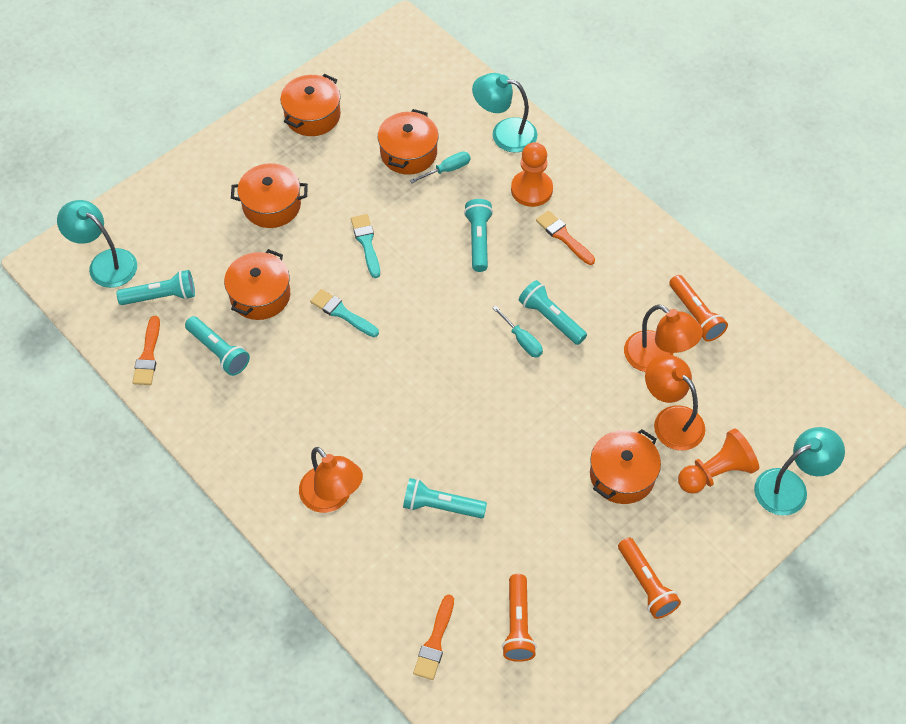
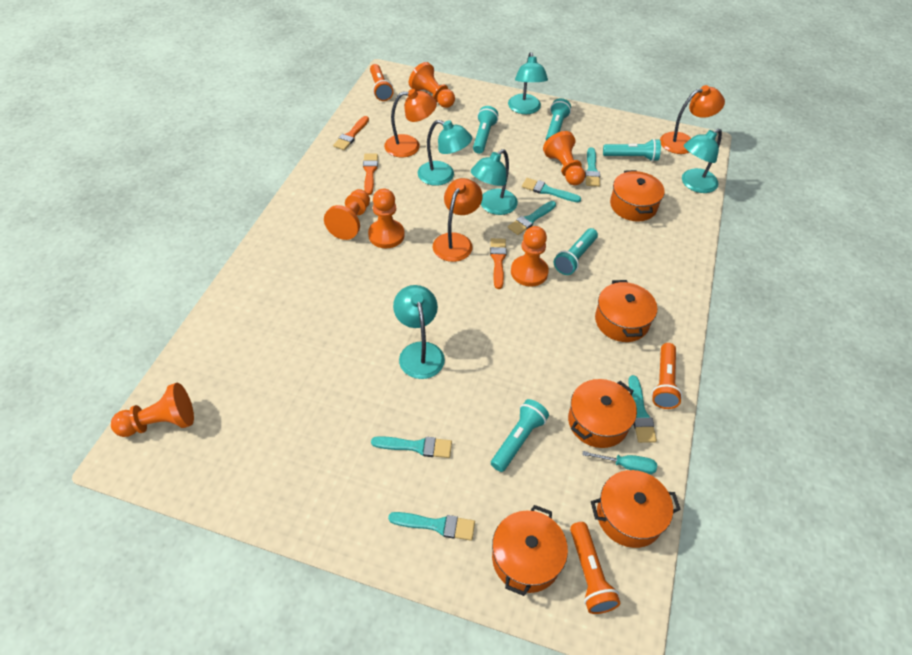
orange pawn: [511,142,553,207] [678,428,759,494] = 2 -> [111,383,194,437] [324,189,370,240] [368,189,405,248] [409,62,455,108] [511,226,549,287] [543,131,585,186] = 6
turquoise brush: [310,289,379,337] [351,214,380,278] = 2 -> [371,436,452,458] [388,512,475,541] [508,201,556,235] [522,178,581,202] [585,147,600,187] [628,375,657,443] = 6
turquoise lamp: [57,200,137,288] [472,73,537,153] [754,427,845,515] = 3 -> [393,285,445,379] [418,120,472,186] [471,149,518,215] [508,52,548,114] [682,129,722,193] = 5
turquoise screwdriver: [410,152,471,183] [493,306,543,357] = 2 -> [582,451,657,474] = 1

